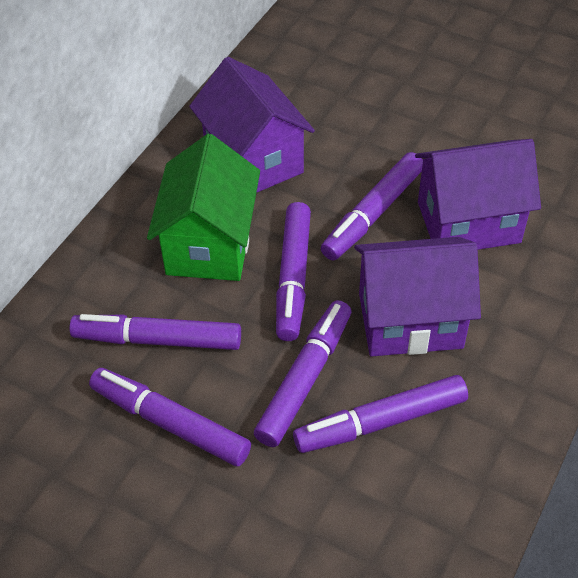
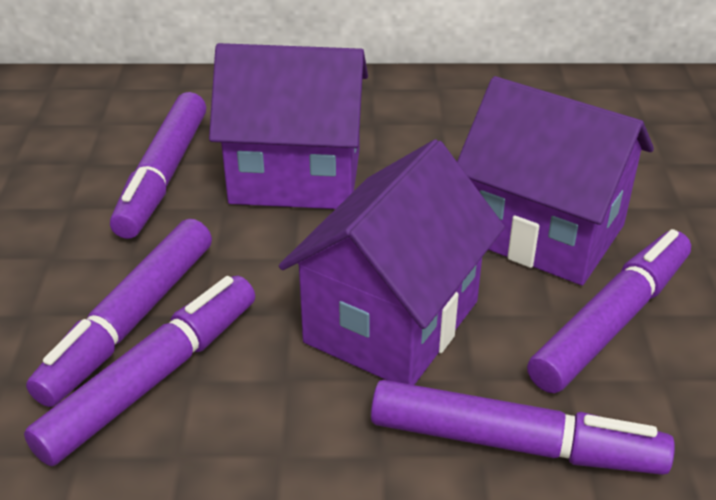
green house: [147,134,260,281] = 1 -> none = 0
purple marker: [69,314,241,350] [89,368,251,466] [254,300,351,447] [276,202,311,341] [293,375,468,453] [321,152,423,260] = 6 -> [24,276,255,466] [26,219,212,407] [110,92,206,239] [371,380,675,475] [527,229,691,393] = 5

